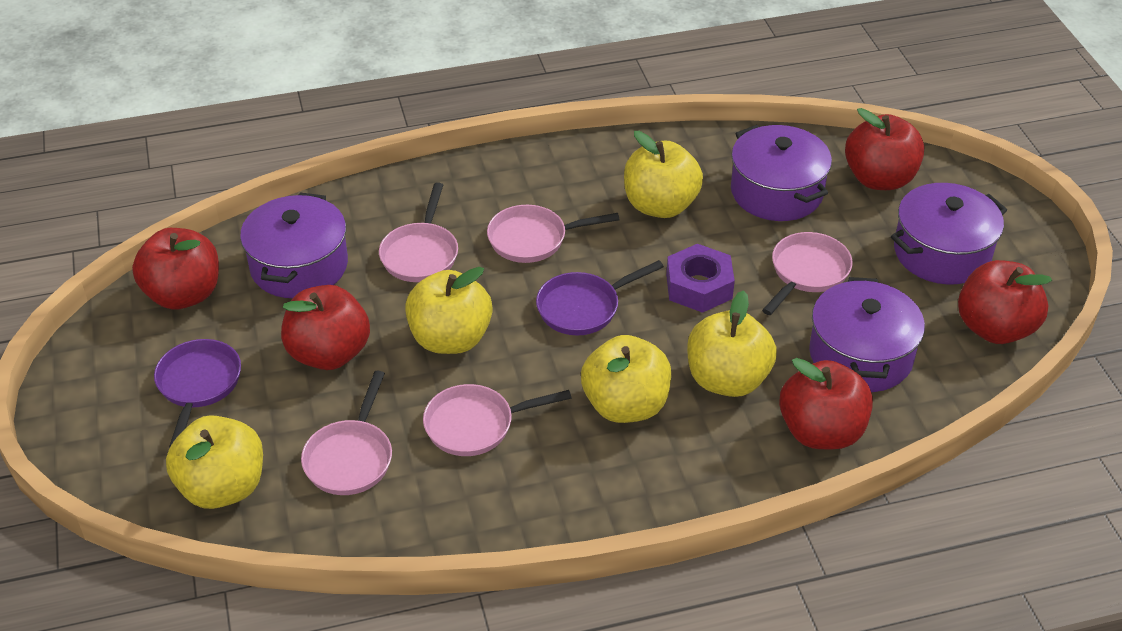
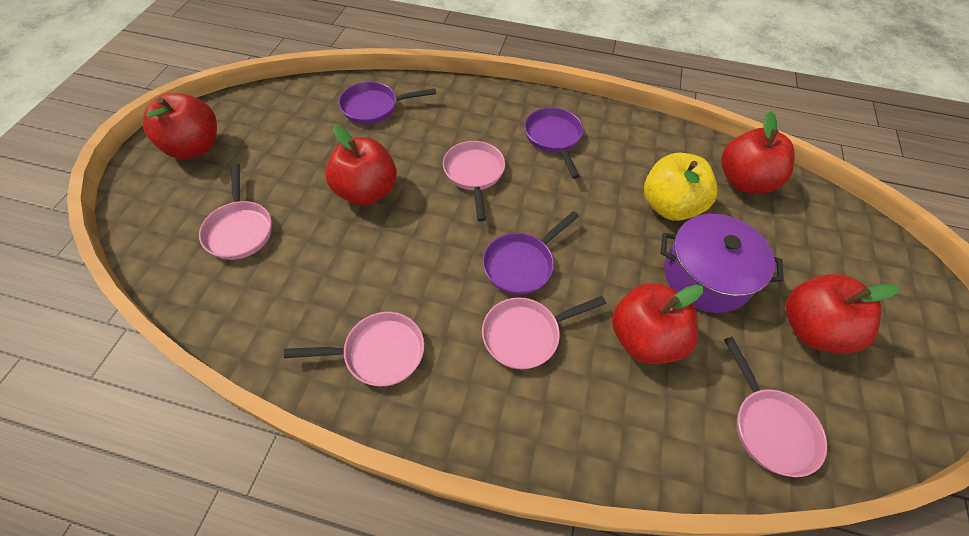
purple nut: [666,244,735,313] = 1 -> none = 0
purple pan: [154,339,241,447] [536,260,664,335] = 2 -> [339,82,436,124] [483,211,579,295] [524,108,583,179] = 3
purple pot: [240,193,348,298] [731,125,832,221] [809,277,925,392] [891,183,1007,285] = 4 -> [661,214,784,313] = 1
yellow apple: [166,415,263,509] [405,267,493,354] [581,335,671,423] [624,131,703,218] [687,290,777,397] = 5 -> [644,153,718,221] = 1

